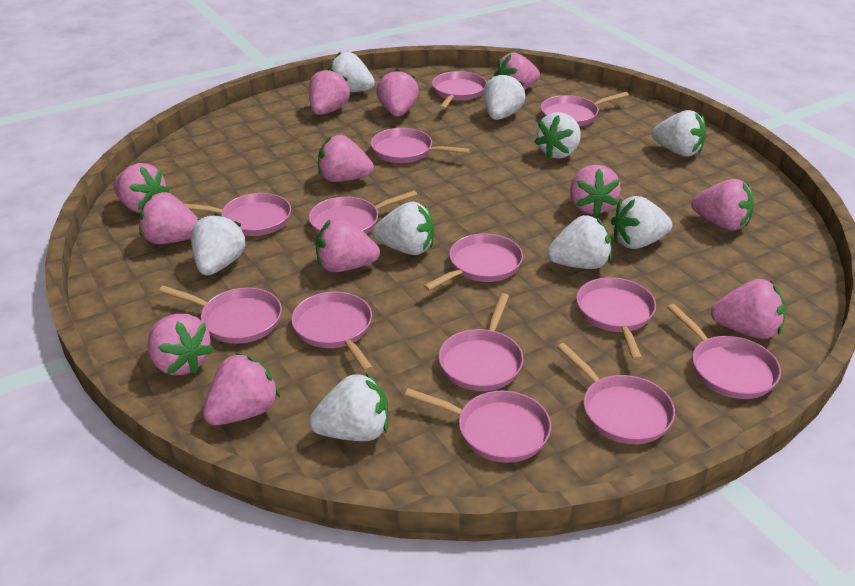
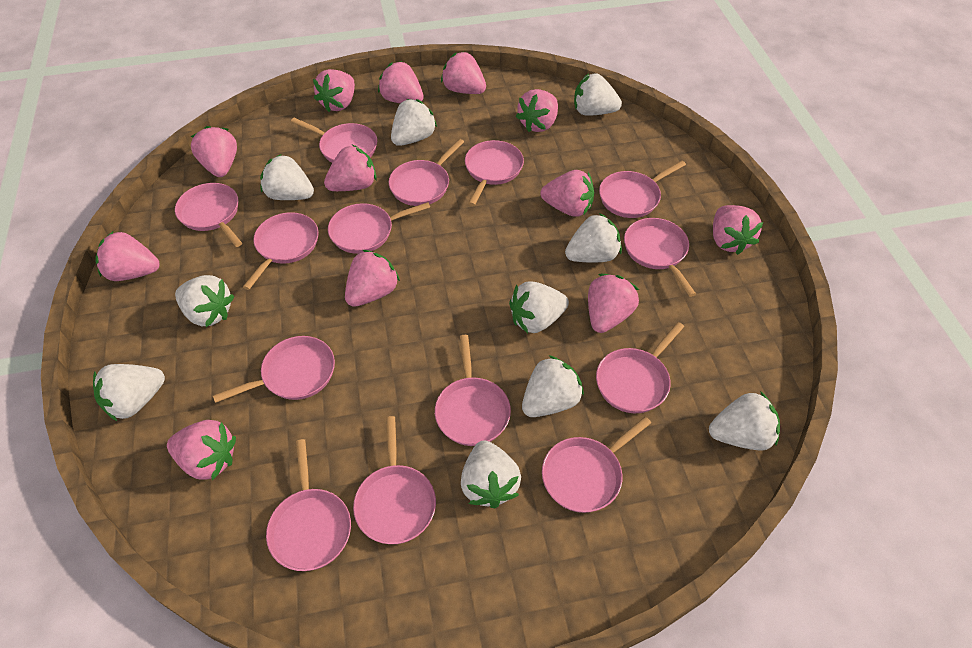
pink pan: [159,286,282,344] [184,193,291,236] [291,292,373,372] [309,190,417,234] [371,128,470,163] [404,388,551,463] [423,234,523,291] [432,71,487,110] [438,293,523,391] [540,92,629,127] [557,343,675,444] [576,277,656,361] [667,304,781,399] = 13 -> [175,183,242,247] [213,336,335,403] [243,212,319,290] [266,439,351,571] [291,118,377,163] [328,202,430,254] [353,416,436,544] [389,139,464,206] [435,335,511,446] [465,140,524,206] [542,417,651,513] [596,322,684,413] [599,161,686,218] [624,218,696,297] = 14
white strawberry: [191,213,246,275] [309,373,388,441] [329,51,375,92] [373,202,434,255] [483,72,525,120] [534,112,581,159] [547,215,612,269] [611,196,673,249] [652,110,706,156] = 9 -> [93,364,165,421] [175,275,234,327] [260,154,314,200] [391,99,437,146] [461,440,521,509] [509,281,569,333] [522,355,584,417] [565,213,622,263] [574,73,622,116] [709,391,780,450] = 10

